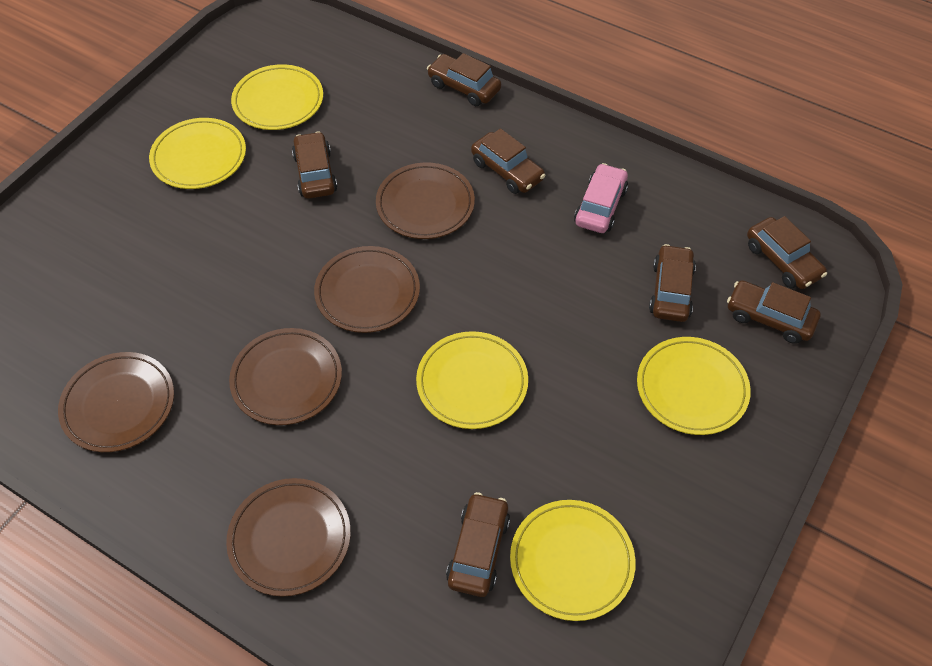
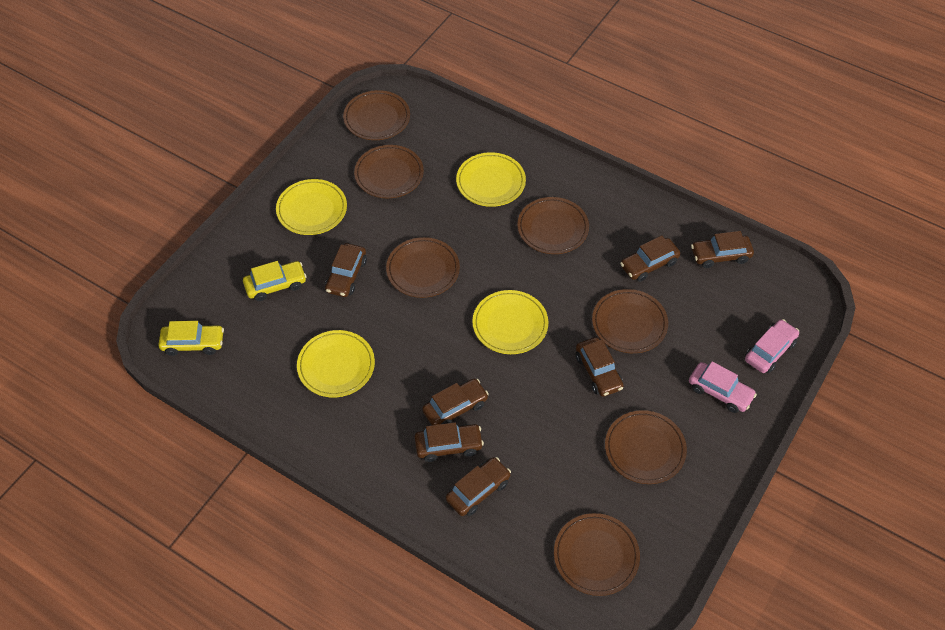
brown plate: [58,352,174,452] [226,478,351,597] [229,328,342,425] [314,246,420,333] [376,163,475,239] = 5 -> [343,90,410,140] [354,145,424,198] [386,237,460,298] [517,197,589,254] [554,513,640,596] [592,289,668,353] [605,410,687,484] = 7
pink car: [574,163,628,233] = 1 -> [689,361,757,413] [745,319,799,373] = 2
yellow car: none = 0 -> [159,321,224,356] [243,261,307,301] = 2
yellow plate: [149,118,246,189] [231,64,323,130] [416,331,528,429] [510,500,636,621] [637,337,751,435] = 5 -> [276,179,347,235] [297,330,375,397] [456,152,526,207] [472,290,548,354] = 4

